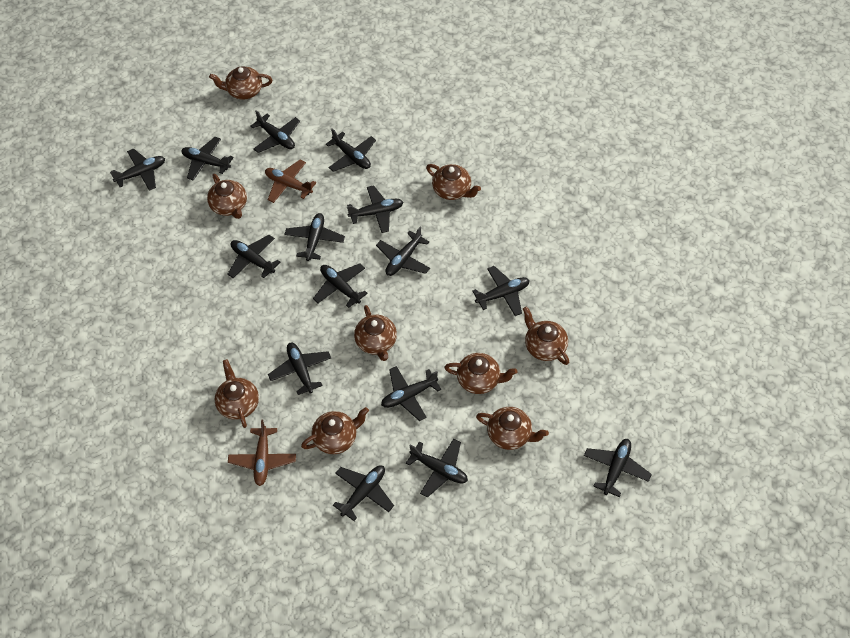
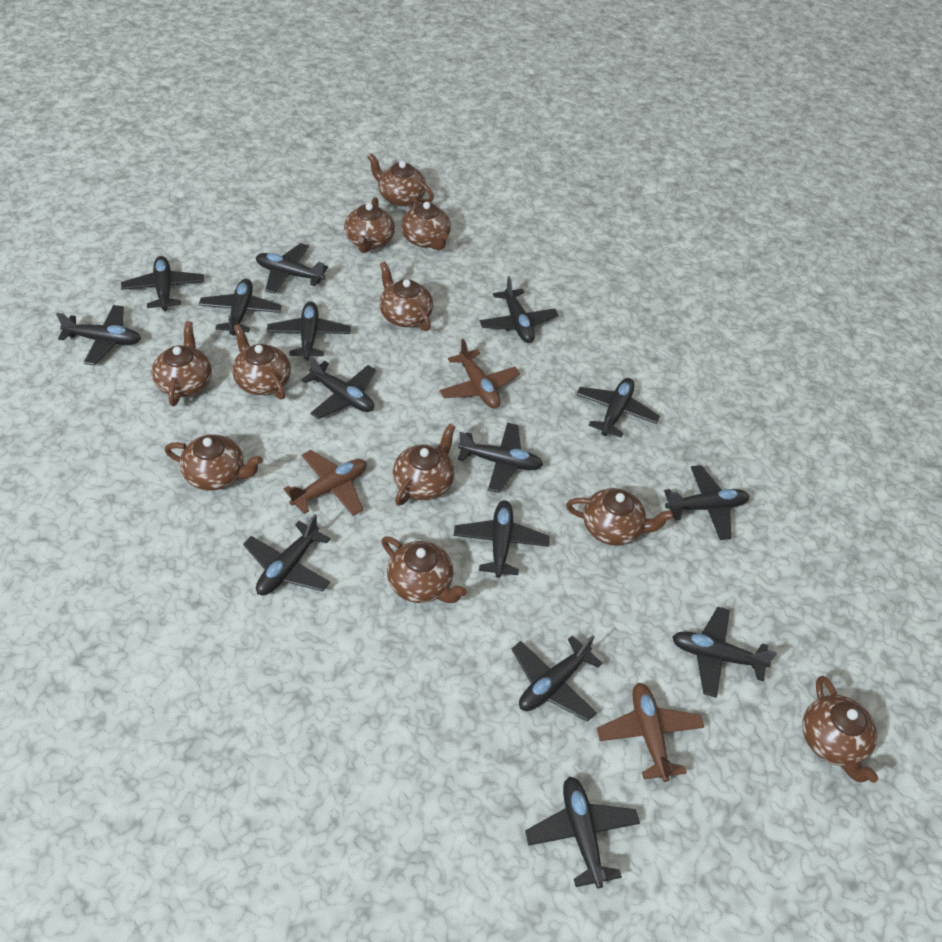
brown plane: [228,419,296,486] [265,160,316,203] = 2 -> [283,450,366,516] [439,339,520,409] [597,683,704,782] = 3
brown teapot: [207,174,247,219] [209,66,273,100] [214,359,259,428] [301,407,369,454] [354,305,397,361] [426,164,481,200] [444,353,518,394] [476,407,549,450] [523,306,569,365] = 9 -> [152,321,212,406] [165,434,263,491] [232,324,291,399] [344,197,395,253] [367,153,434,206] [379,262,433,331] [381,536,467,603] [393,424,456,506] [401,197,451,250] [566,488,674,546] [802,676,878,783] = 11

